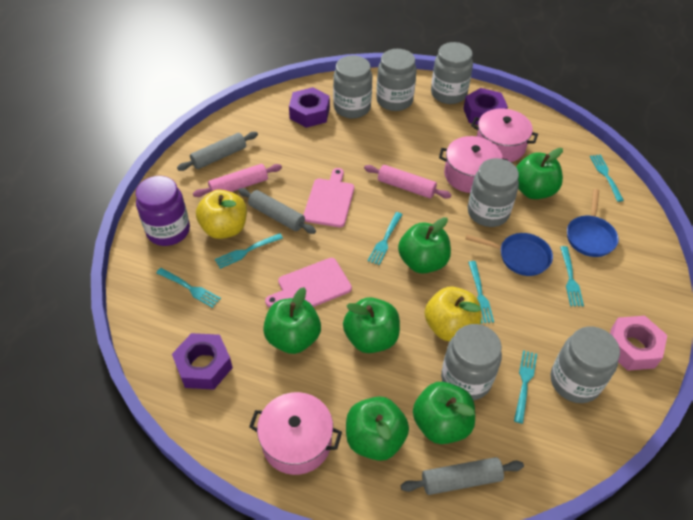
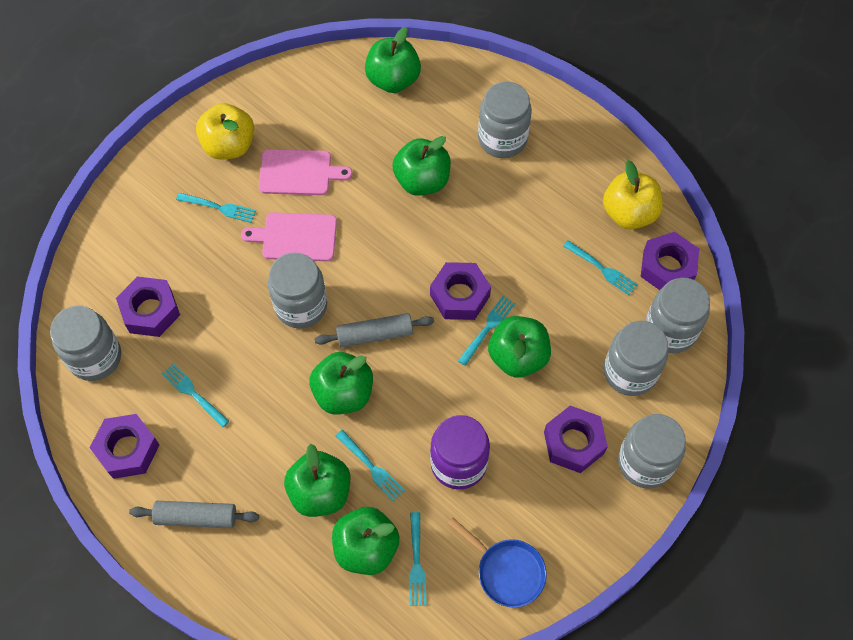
blue pan: [465,233,553,276] [567,189,619,257] = 2 -> [447,517,547,608] = 1
grey rolling pin: [177,132,258,171] [238,188,316,234] [401,457,524,495] = 3 -> [129,501,259,528] [315,313,434,348] = 2
pink nut: [610,316,667,371] = 1 -> none = 0
pink pot: [249,392,342,475] [439,136,508,193] [471,108,538,162] = 3 -> none = 0
pink rolling pin: [193,164,282,197] [364,165,451,199] = 2 -> none = 0
purple nut: [172,333,233,390] [289,87,330,128] [463,88,508,125] = 3 -> [90,414,159,479] [116,277,180,337] [430,262,491,320] [544,405,608,473] [641,232,699,290] = 5
turquoise fork: [156,268,221,308] [215,233,283,269] [368,212,403,265] [468,261,494,323] [514,350,537,424] [560,246,584,306] [590,155,624,202] = 7 -> [161,364,229,428] [176,193,256,223] [336,430,405,501] [409,512,427,606] [458,296,515,366] [563,240,638,295] = 6

